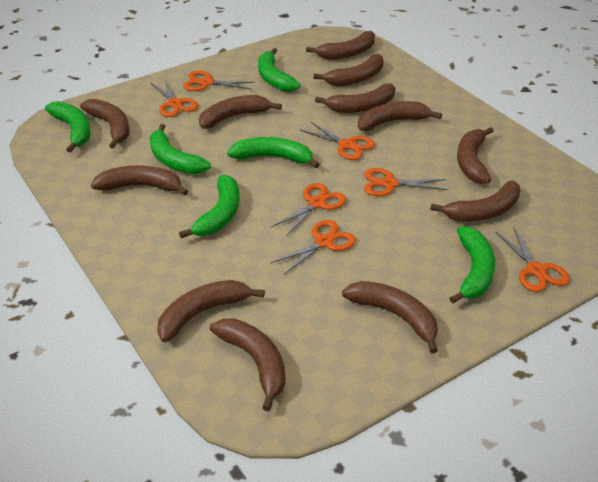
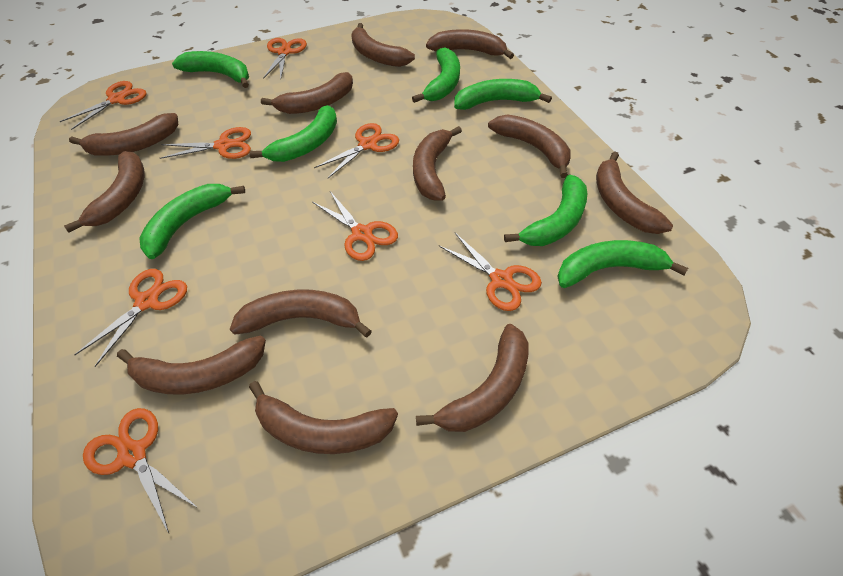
green banana: [45,101,90,153] [149,124,211,174] [179,175,240,239] [227,137,320,168] [258,48,300,92] [449,227,495,303] = 6 -> [139,184,245,259] [172,51,249,88] [249,105,337,162] [412,47,460,103] [454,79,552,110] [504,175,587,246] [557,240,688,288] = 7
orange scissors: [151,79,198,117] [183,71,255,91] [270,220,356,275] [271,183,346,236] [300,122,375,160] [364,168,448,196] [496,226,570,292] = 7 -> [60,81,147,130] [74,269,187,367] [83,408,198,533] [160,127,251,159] [263,38,307,79] [312,191,398,261] [314,123,399,178] [439,233,542,311] = 8

